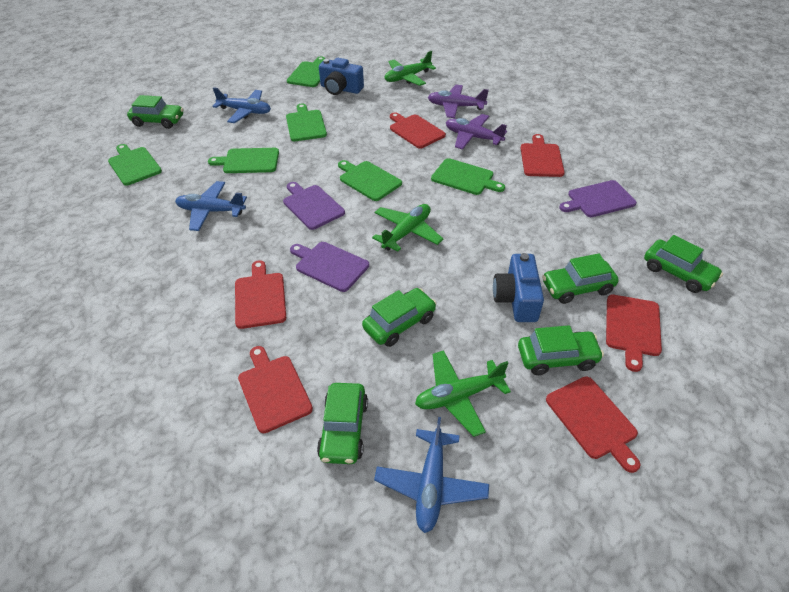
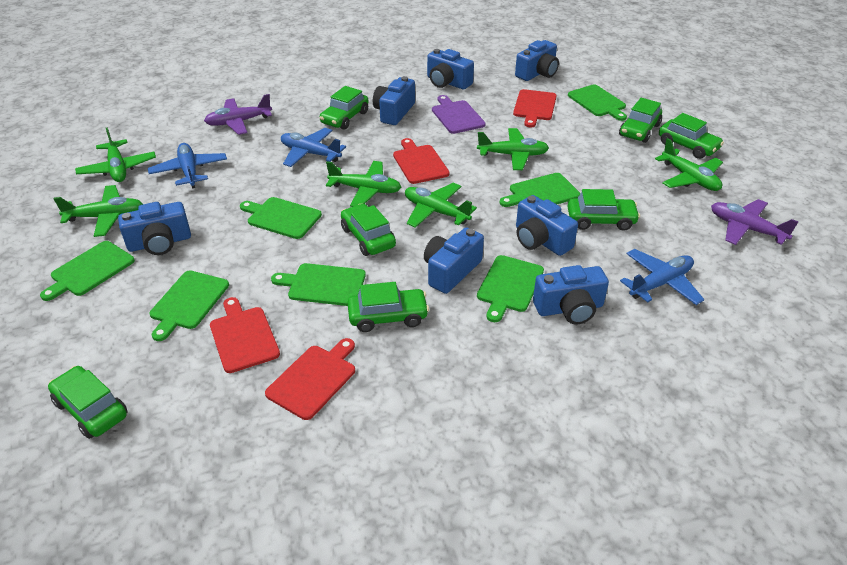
blue camera: [319,58,364,95] [493,253,544,322] = 2 -> [118,202,191,255] [373,76,415,125] [424,227,484,294] [427,49,474,90] [515,40,559,81] [516,195,578,256] [533,265,609,325] = 7
green car: [127,95,184,129] [317,383,368,464] [362,288,436,347] [518,325,604,375] [542,254,619,304] [644,235,723,293] = 6 -> [48,366,128,439] [319,86,369,130] [341,203,396,256] [347,282,429,332] [567,189,640,231] [619,98,662,143] [659,113,724,159] = 7
green cutting board: [108,144,162,186] [208,148,279,173] [286,103,327,141] [287,56,325,87] [338,160,402,201] [431,158,505,195] = 6 -> [40,241,135,301] [149,270,229,341] [240,197,322,239] [271,263,366,306] [477,255,544,322] [500,173,580,207] [568,84,627,121] = 7
green plane: [372,204,443,252] [384,51,436,86] [415,350,511,437] = 3 -> [54,185,143,237] [75,127,156,182] [326,161,401,207] [405,183,477,228] [477,128,549,170] [655,138,723,191] = 6
purple cutting board: [283,182,345,230] [290,242,369,292] [559,180,637,217] = 3 -> [432,95,486,134] = 1
red cutting board: [235,260,286,329] [238,346,313,433] [390,112,446,149] [521,134,565,177] [546,376,640,473] [606,295,662,372] = 6 -> [210,297,280,373] [265,338,355,420] [393,138,450,184] [513,89,557,127] = 4

